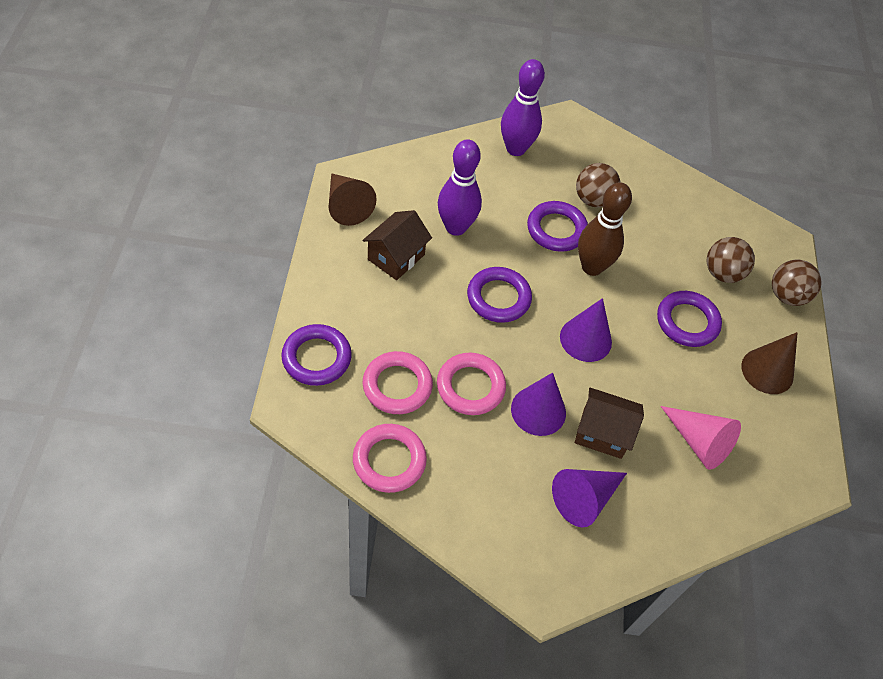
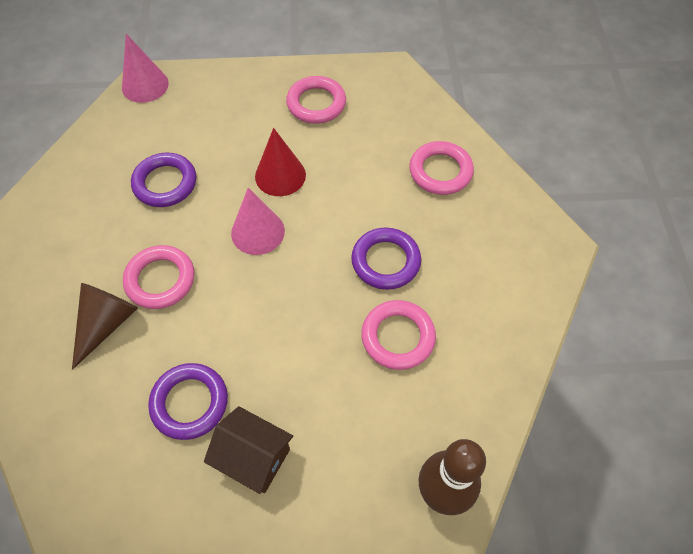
brown ball: [576,163,620,208] [707,237,755,283] [772,260,821,306] = 3 -> none = 0
brown cone: [329,173,377,226] [741,332,798,394] = 2 -> [72,283,138,370] = 1
brown house: [362,210,432,280] [575,388,644,459] = 2 -> [204,406,293,494] = 1
pink cone: [661,406,741,470] = 1 -> [122,34,169,103] [231,188,285,255] = 2
pink ring: [353,424,427,493] [363,351,433,414] [437,353,506,415] = 3 -> [123,245,195,309] [286,76,346,124] [361,300,436,370] [409,141,474,195] = 4
purple bowling pin: [438,139,482,236] [501,59,545,156] = 2 -> none = 0
purple cone: [511,372,566,436] [552,469,627,527] [560,298,612,362] = 3 -> none = 0
purple ring: [281,324,352,386] [467,267,532,323] [527,201,588,252] [657,291,722,347] = 4 -> [131,153,196,207] [148,363,228,440] [351,227,421,290] = 3
red cone: none = 0 -> [255,128,306,196] = 1

